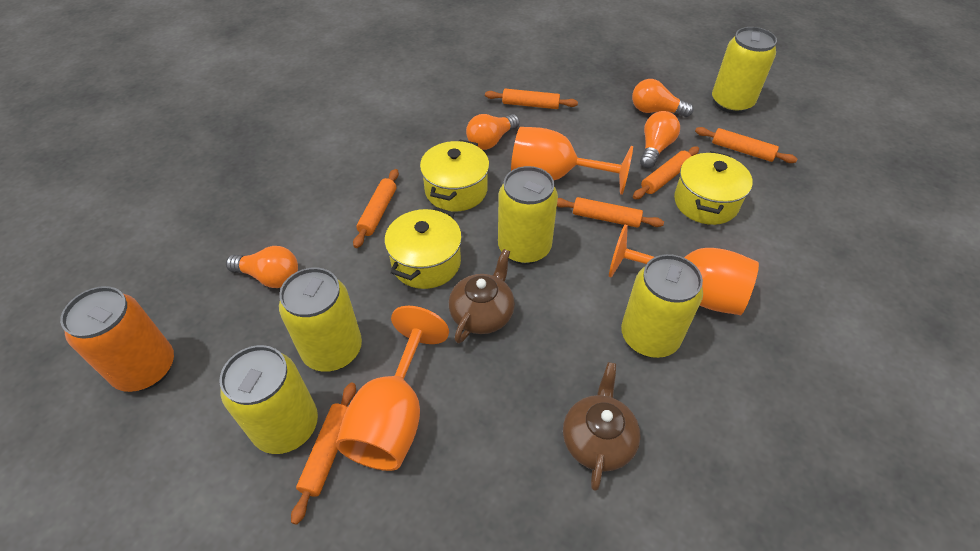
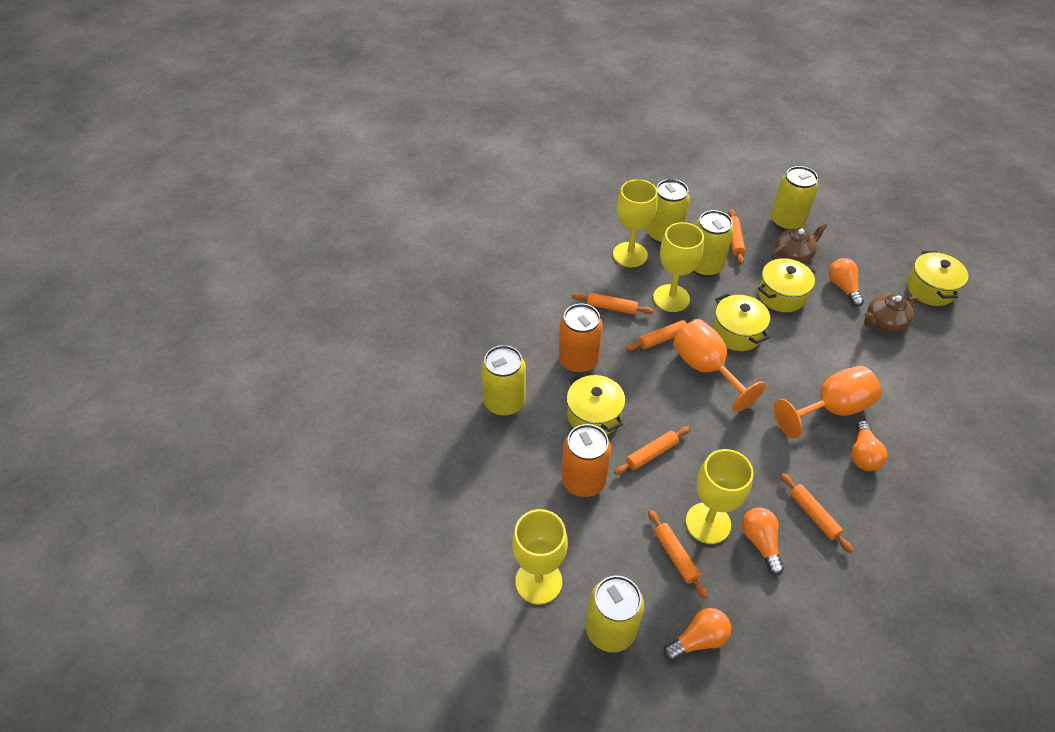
orange can: [60,286,174,392] = 1 -> [558,304,603,373] [561,424,611,497] = 2
orange goblet: [336,306,449,471] [511,127,633,195] [609,225,759,315] = 3 -> [673,319,766,412] [774,366,881,439] = 2
yellow goblet: none = 0 -> [512,509,568,604] [613,179,658,267] [653,222,704,312] [686,449,754,544] = 4
yellow pot: [384,207,462,289] [420,140,489,211] [674,151,753,225] = 3 -> [567,373,625,435] [713,293,770,351] [758,258,816,312] [907,251,968,306] = 4

